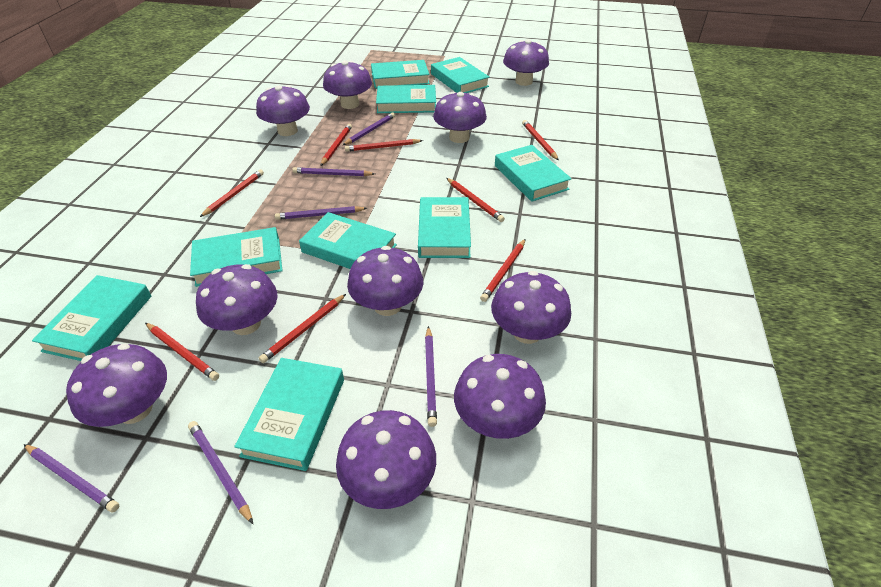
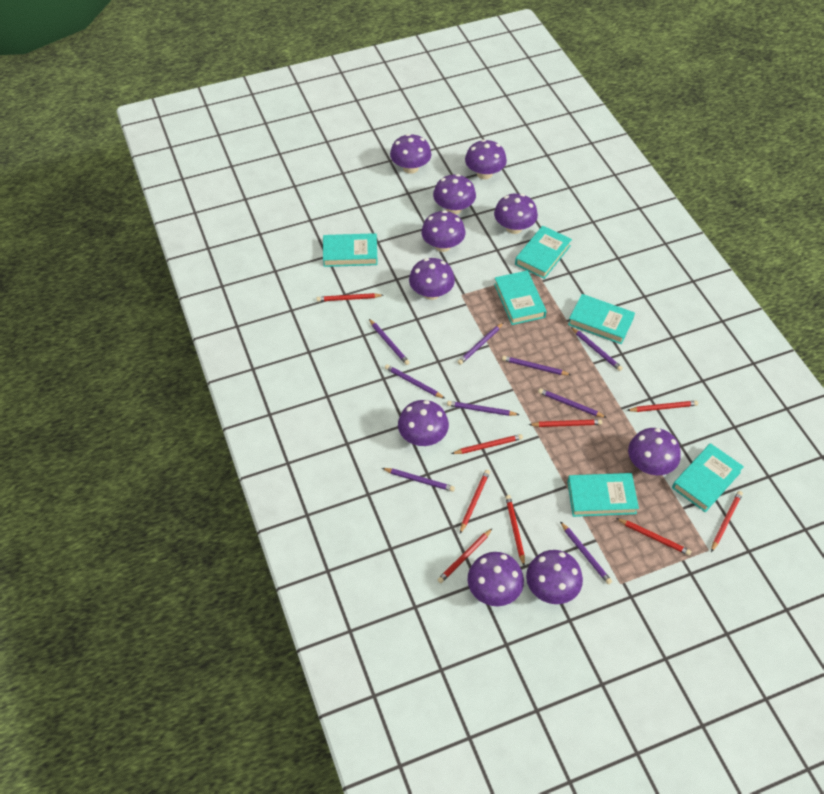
purple pencil: [24,444,119,512] [188,421,253,524] [275,206,367,220] [292,167,375,176] [343,113,395,145] [425,326,437,427] = 6 -> [369,319,410,365] [382,468,455,492] [385,364,445,399] [447,401,519,416] [458,322,504,365] [502,356,571,375] [538,388,607,418] [560,522,612,585] [571,327,623,371] = 9
red pencil: [145,323,219,381] [200,169,264,217] [259,294,346,363] [321,124,352,166] [345,139,423,152] [446,178,505,222] [480,239,526,302] [522,120,559,160] = 8 -> [317,293,383,301] [437,528,493,583] [451,434,523,454] [460,470,490,534] [505,495,525,566] [529,419,602,427] [616,518,691,556] [627,400,698,412] [711,491,743,552] = 9
turquoise book: [32,275,151,361] [190,227,283,287] [234,358,344,471] [299,212,397,269] [371,60,430,88] [376,85,436,113] [418,197,471,258] [431,57,490,93] [495,145,572,202] = 9 -> [323,233,378,267] [494,270,546,325] [515,226,572,279] [567,473,639,517] [568,294,635,344] [672,443,744,512] = 6

